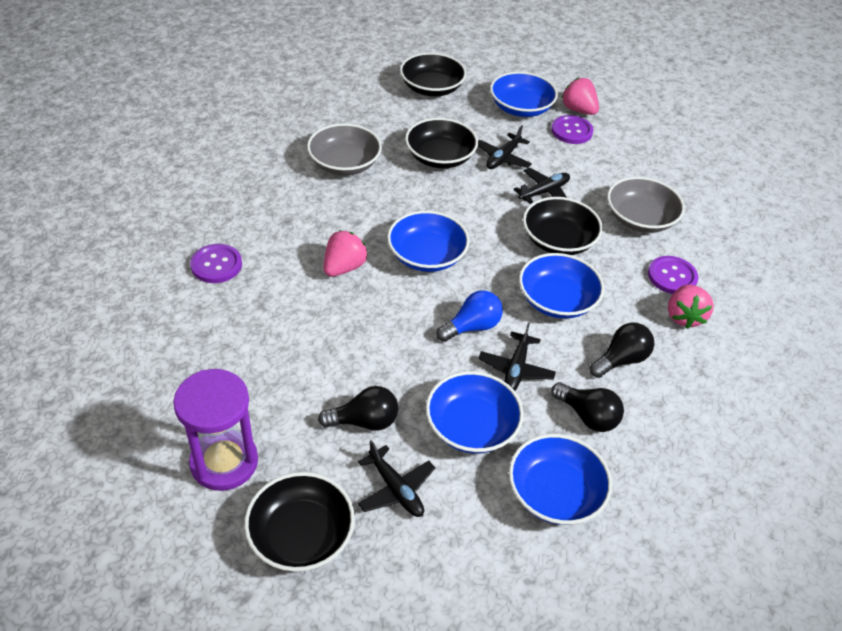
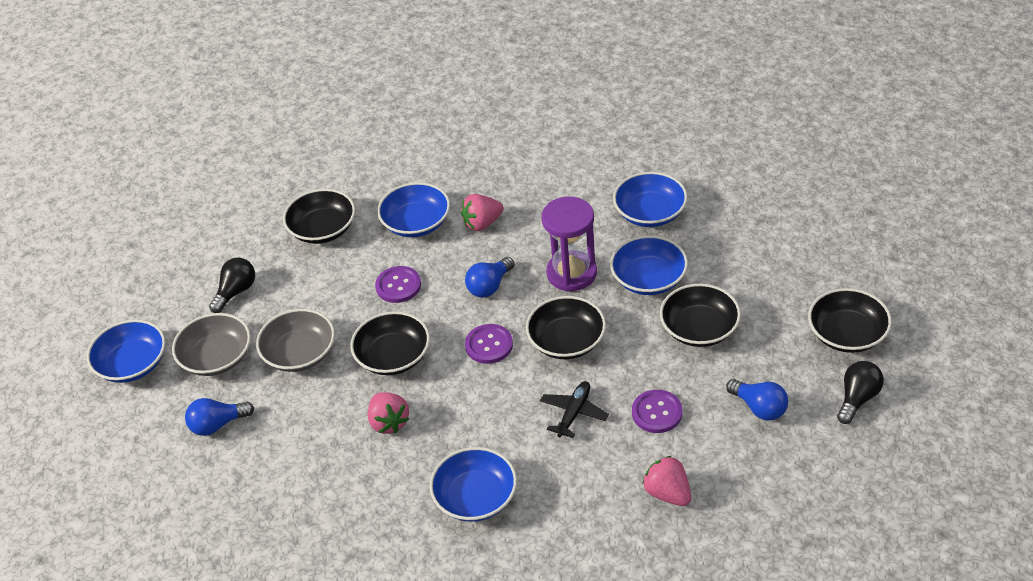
black bowl: [244,472,355,572] [400,52,467,96] [405,118,478,168] [523,197,603,255] = 4 -> [283,189,355,244] [350,311,430,375] [526,296,606,359] [660,284,741,347] [808,288,892,353] = 5
black light bulb: [318,386,398,431] [551,382,624,432] [590,323,654,378] = 3 -> [209,258,255,313] [837,361,884,424] = 2
black plane: [358,440,435,517] [478,126,532,169] [478,323,556,391] [514,168,570,204] = 4 -> [540,381,609,438] = 1
blue light bulb: [436,290,503,342] = 1 -> [185,398,254,436] [465,257,515,298] [726,379,788,421] = 3

